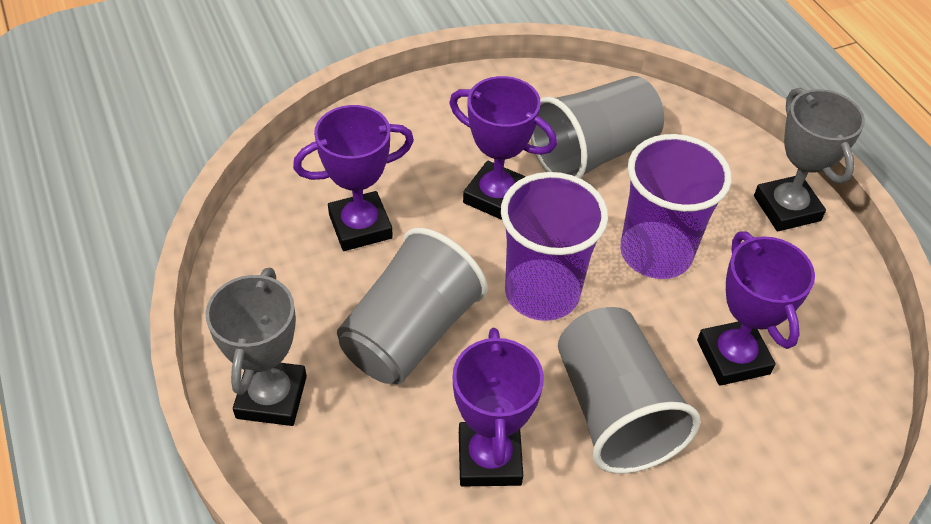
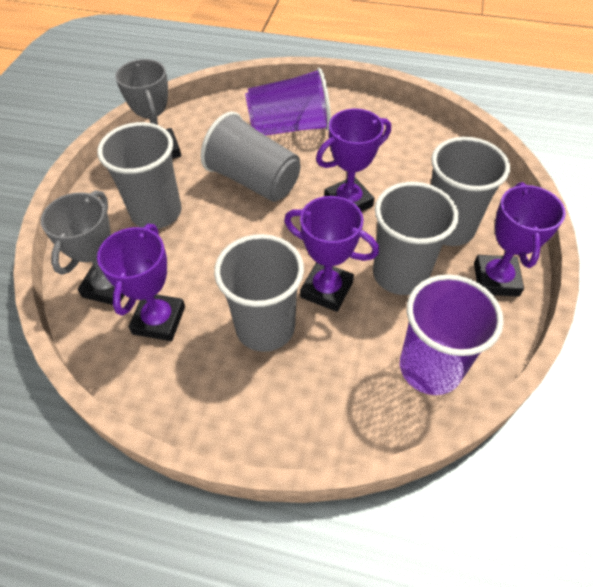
grey cup: [337,228,487,384] [531,76,664,179] [558,307,700,474] = 3 -> [97,122,182,229] [201,111,301,202] [214,234,304,352] [373,182,459,295] [431,137,510,246] = 5

